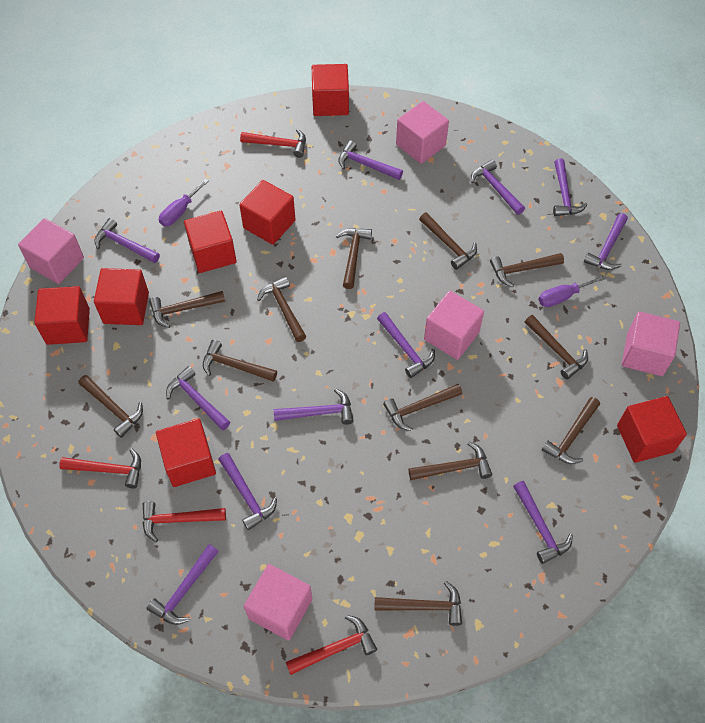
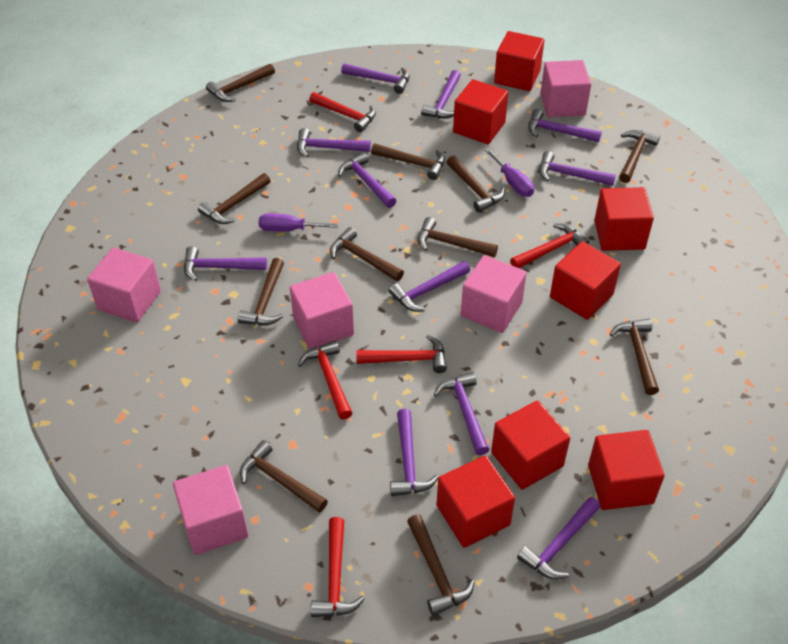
brown hammer: [78,375,143,438] [149,291,225,328] [203,340,277,382] [257,277,306,342] [336,228,372,289] [375,581,462,626] [383,384,462,431] [408,442,492,480] [419,213,477,270] [490,253,564,287] [525,315,588,380] [542,397,600,464] = 12 -> [198,173,270,224] [206,64,275,102] [238,258,284,325] [240,440,328,513] [330,227,404,281] [371,143,445,180] [407,514,475,616] [418,217,498,257] [446,155,505,212] [610,319,659,395] [619,130,660,183] = 11
red hammer: [59,448,141,488] [142,501,226,542] [240,129,306,158] [286,615,377,675] = 4 -> [298,340,352,420] [309,92,376,132] [311,517,365,617] [356,335,447,373] [510,223,589,268] = 5

